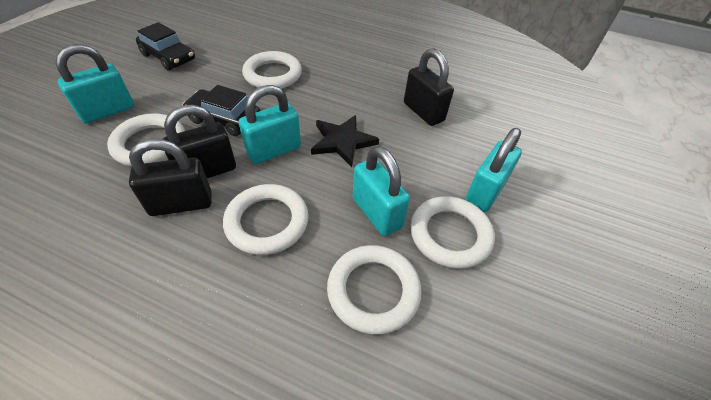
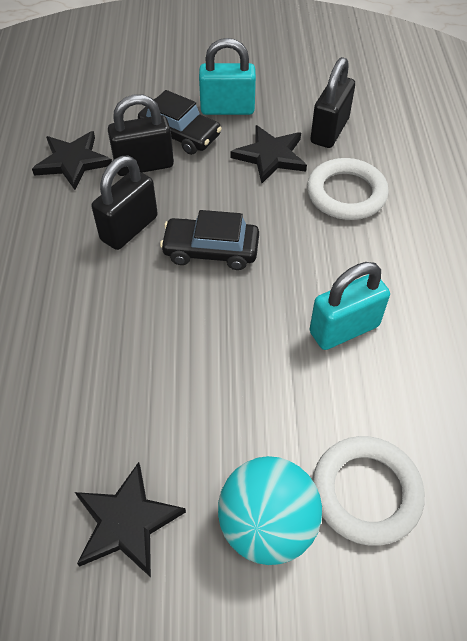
black star: [311,115,379,167] = 1 -> [32,131,112,190] [75,462,186,577] [231,125,307,184] = 3
turquoise ball: none = 0 -> [218,456,322,565] = 1
turquoise padlock: [56,44,134,124] [239,85,301,164] [353,146,410,236] [465,128,522,213] = 4 -> [199,38,256,115] [310,262,390,350] = 2
white ring: [107,113,185,167] [223,184,309,255] [242,51,302,89] [327,245,421,335] [410,196,495,269] = 5 -> [307,158,389,220] [313,436,425,546] = 2

